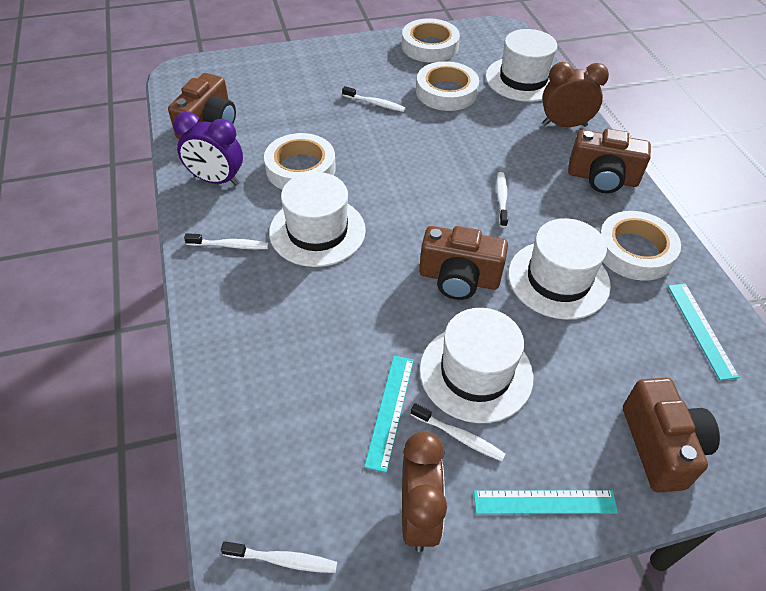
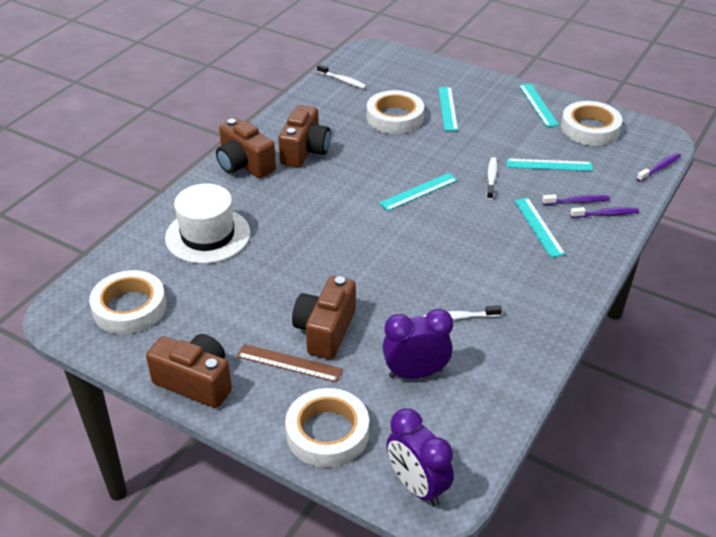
brown clock: [402,432,447,552] [542,62,609,127] = 2 -> none = 0
brown ruler: none = 0 -> [237,344,343,382] = 1
purple clock: [173,112,243,186] = 1 -> [383,309,453,379] [387,408,454,506] = 2
purple toothbrush: none = 0 -> [542,194,610,205] [570,207,639,218] [636,153,681,182] = 3
turquoise ruler: [364,356,414,473] [474,490,618,514] [668,284,739,381] = 3 -> [379,173,458,211] [438,87,458,131] [506,158,593,171] [514,198,565,257] [519,84,559,127] = 5
white hat: [269,172,366,267] [420,308,533,423] [486,29,557,102] [508,218,611,320] = 4 -> [165,184,250,264] = 1
white toothbrush: [184,233,269,249] [221,541,337,573] [342,86,406,112] [411,403,505,461] [496,172,508,228] = 5 -> [317,64,367,89] [423,305,502,320] [486,157,497,200] = 3

